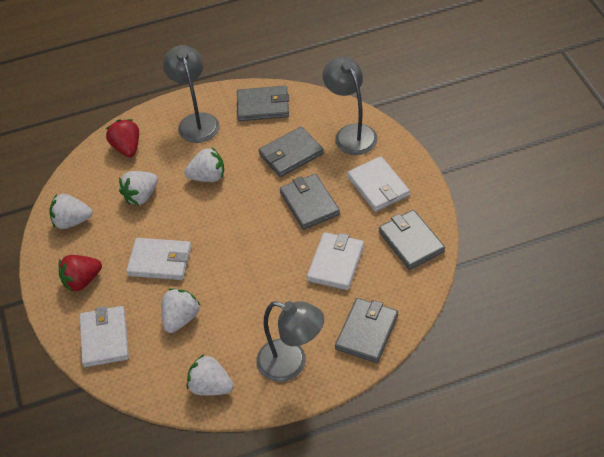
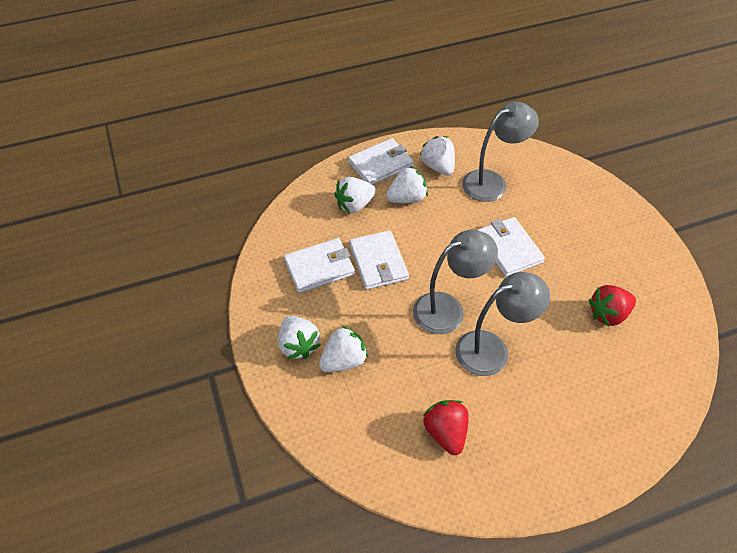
grey wallet: [237,86,289,121] [258,126,324,177] [280,174,340,230] [335,298,398,363] [379,210,445,270] = 5 -> none = 0

